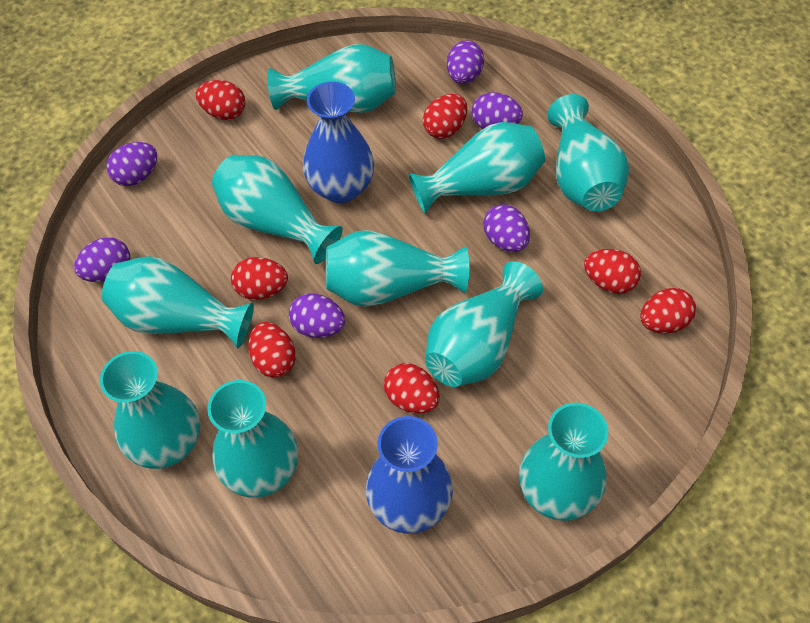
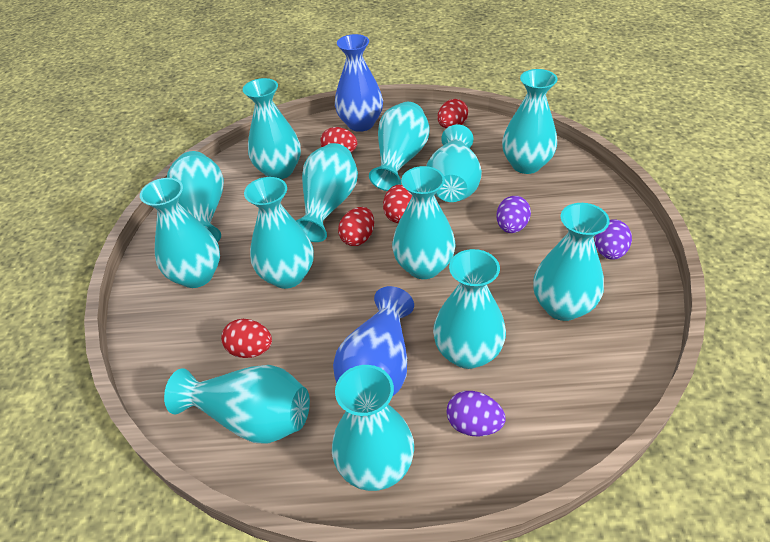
purple egg: [74,237,130,282] [106,142,157,186] [289,294,345,338] [447,40,484,84] [472,92,523,129] [483,204,530,252] = 6 -> [446,391,506,437] [496,196,531,233] [594,219,632,260] = 3
red egg: [195,80,245,120] [231,257,288,300] [249,322,296,378] [384,363,440,413] [423,94,467,139] [584,249,641,294] [640,288,696,333] = 7 -> [221,319,272,358] [320,127,358,152] [338,207,374,246] [383,185,412,223] [437,99,468,128] = 5
turquoise vase: [100,351,200,469] [102,256,254,348] [207,380,298,498] [212,155,343,264] [267,44,396,113] [325,230,469,307] [408,122,545,214] [425,261,543,387] [519,403,608,521] [547,94,629,212] = 10 -> [140,178,220,288] [164,365,310,443] [167,151,224,242] [243,78,301,179] [244,177,314,289] [296,143,358,242] [332,365,414,491] [369,102,430,191] [392,166,456,279] [426,124,482,202] [433,249,506,369] [502,69,558,174] [533,203,610,321] = 13

